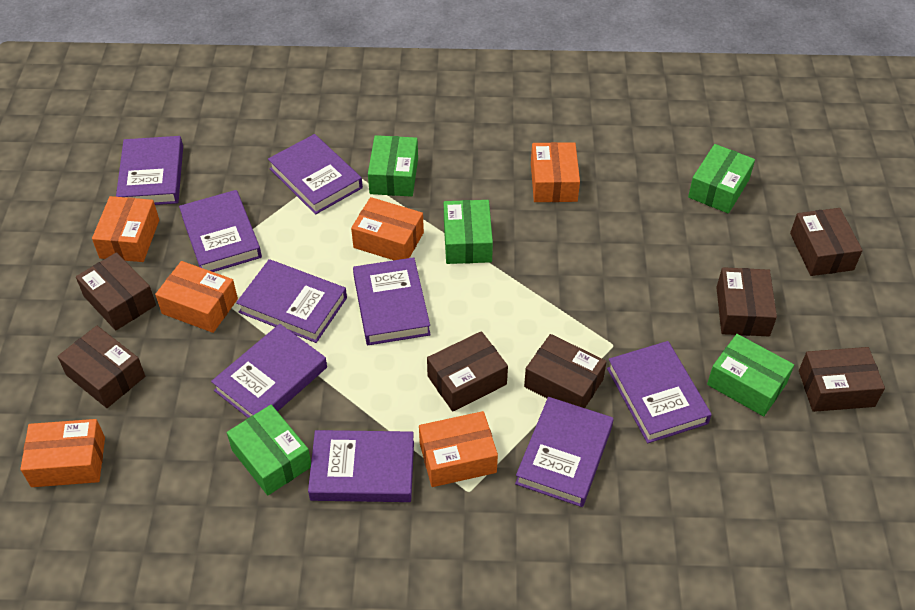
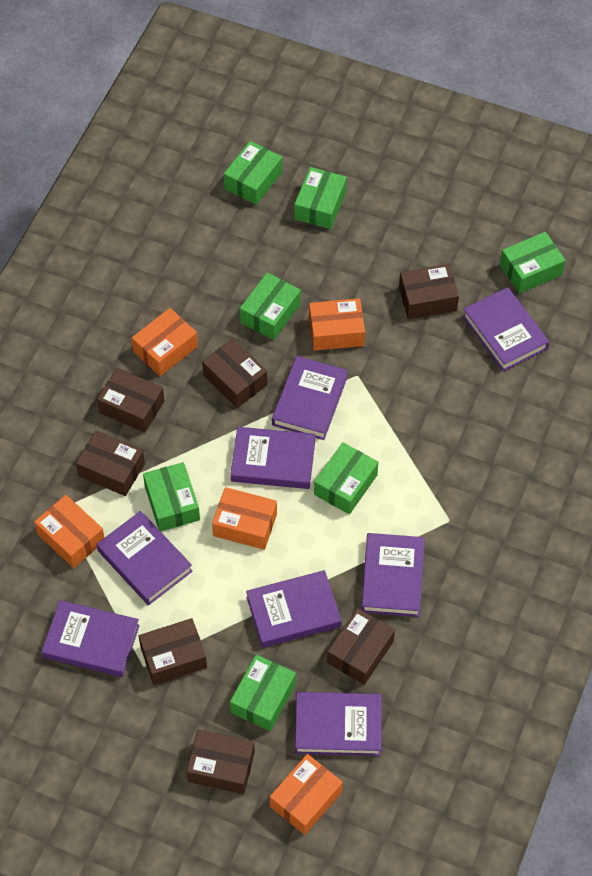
green box: [227,405,311,495] [368,135,418,197] [444,200,493,264] [688,144,755,213] [707,334,794,416] = 5 -> [143,462,200,531] [224,141,282,205] [230,654,296,731] [240,273,301,340] [294,167,347,229] [314,442,378,514] [500,232,566,293] = 7
orange box: [20,419,105,487] [92,196,159,262] [155,261,238,333] [351,197,424,260] [419,411,498,487] [531,142,580,202] = 6 -> [34,495,104,568] [132,308,198,376] [212,487,277,550] [270,754,343,835] [309,298,365,351] = 5
purple book: [116,136,183,205] [179,190,262,272] [211,324,327,418] [236,259,347,343] [268,134,363,215] [308,430,414,502] [353,257,431,345] [515,397,614,507] [607,341,712,443] = 9 -> [41,600,140,677] [97,511,193,605] [231,427,315,489] [246,570,342,648] [272,356,348,440] [295,692,382,756] [361,533,425,617] [462,287,549,372] = 8

